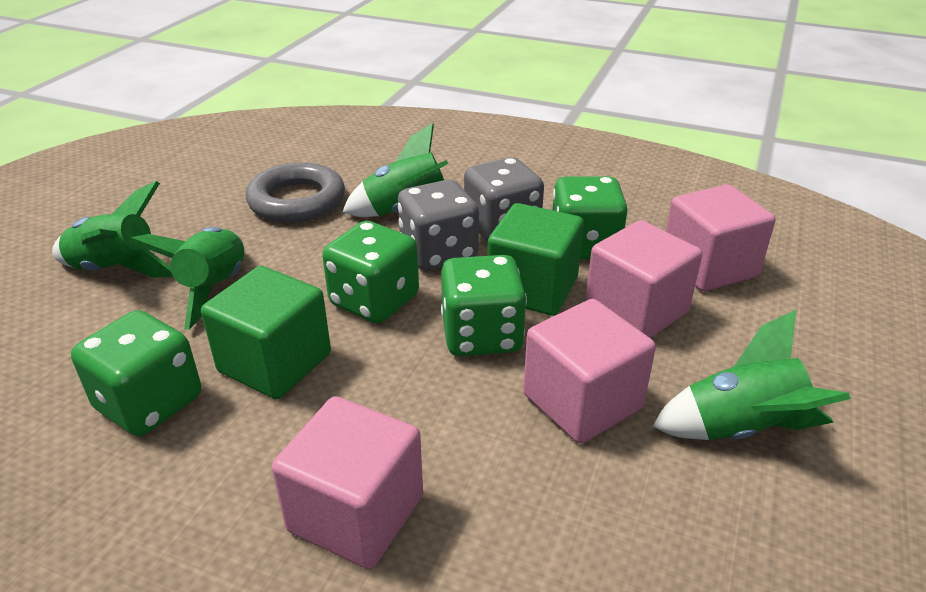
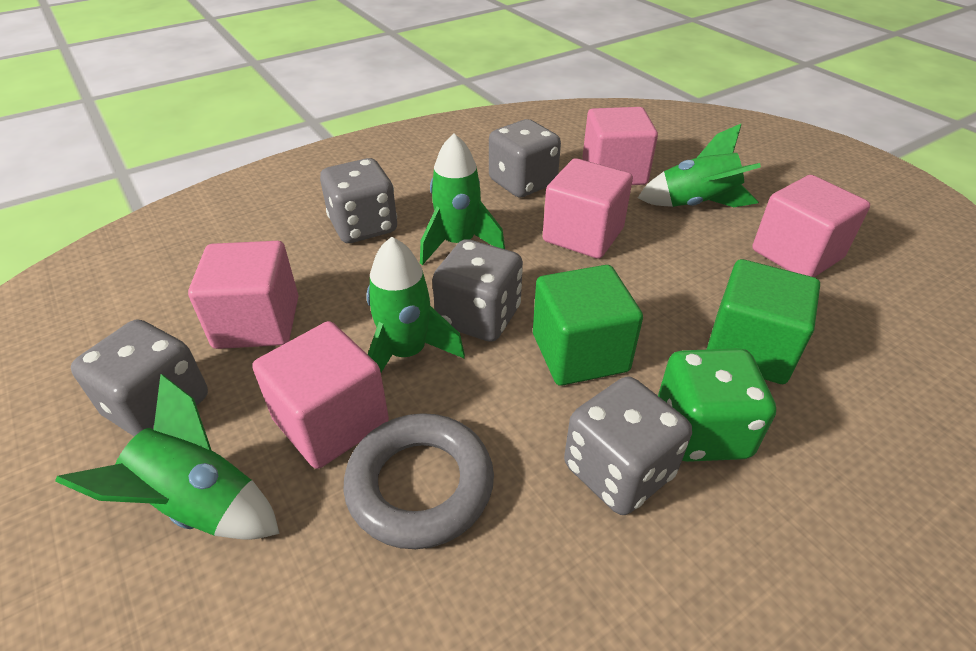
green dice: [71,310,201,436] [322,221,419,324] [441,255,527,356] [553,176,628,259] = 4 -> [658,348,776,462] = 1
grey dice: [398,180,479,271] [464,157,544,242] = 2 -> [71,319,208,437] [320,158,397,243] [432,239,523,342] [489,119,561,198] [564,377,692,515] = 5
pink cube: [272,396,423,569] [523,299,656,444] [585,220,702,338] [666,184,776,292] = 4 -> [188,241,298,349] [252,321,389,469] [543,158,633,259] [582,107,658,185] [752,175,870,277] = 5

